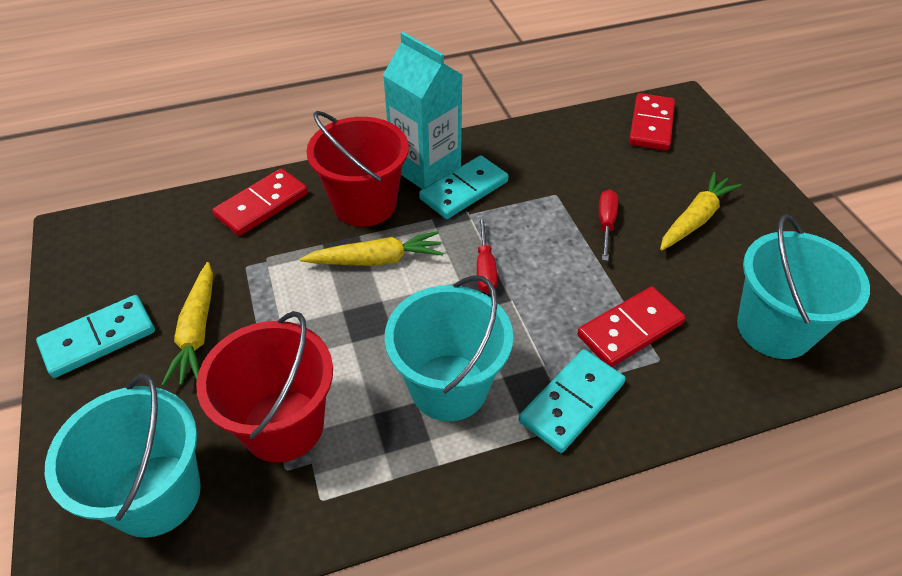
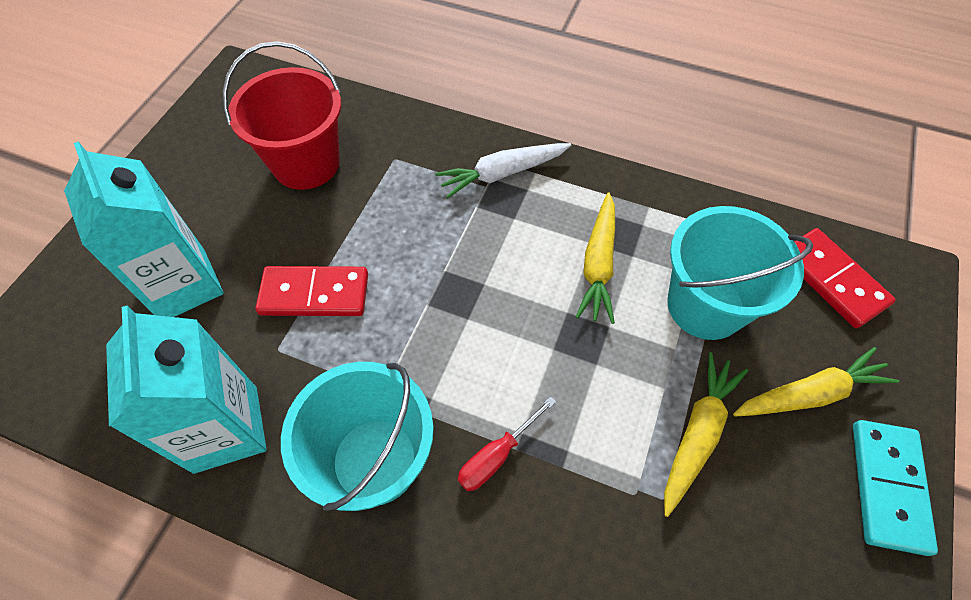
red bucket: [196,311,333,463] [306,111,409,227] = 2 -> [223,41,341,190] = 1
red domino: [212,168,308,236] [577,287,686,367] [629,93,675,151] = 3 -> [255,266,368,316] [794,228,896,328] = 2
red screwdriver: [477,217,498,293] [599,190,618,261] = 2 -> [458,396,556,491] = 1
turquoise bucket: [45,374,201,538] [385,275,513,421] [737,214,870,359] = 3 -> [281,362,434,511] [667,206,813,340] = 2
turquoise carton: [383,32,462,189] = 1 -> [64,141,224,317] [106,306,267,474] = 2
turquoise domino: [36,295,155,378] [419,155,508,219] [519,349,626,453] = 3 -> [853,420,938,556] = 1
white carrot: none = 0 -> [435,143,571,198] = 1

